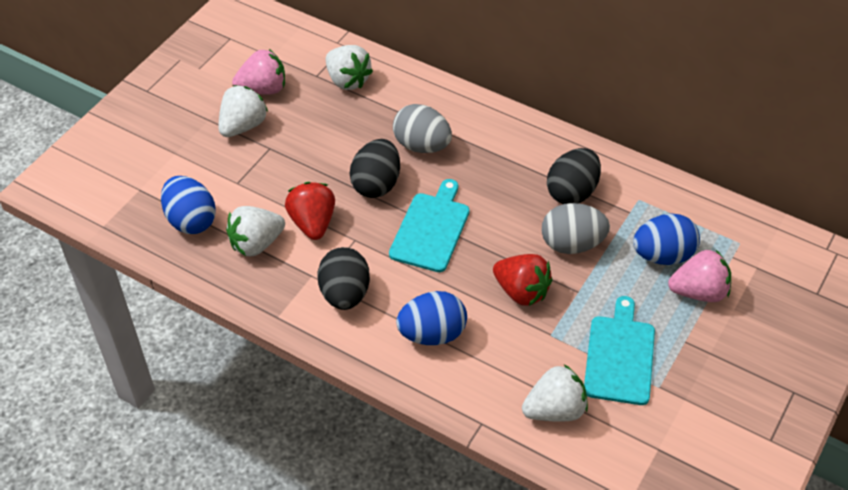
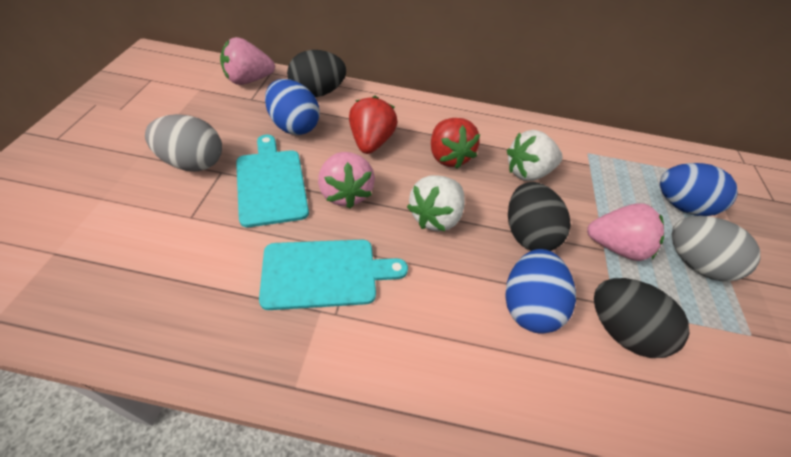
pink strawberry: [232,49,285,94] [668,250,731,302] = 2 -> [220,37,275,85] [318,152,375,208] [587,203,664,261] = 3
white strawberry: [219,85,268,137] [226,206,285,256] [326,45,373,90] [522,364,588,422] = 4 -> [407,175,465,232] [507,130,563,181] = 2

